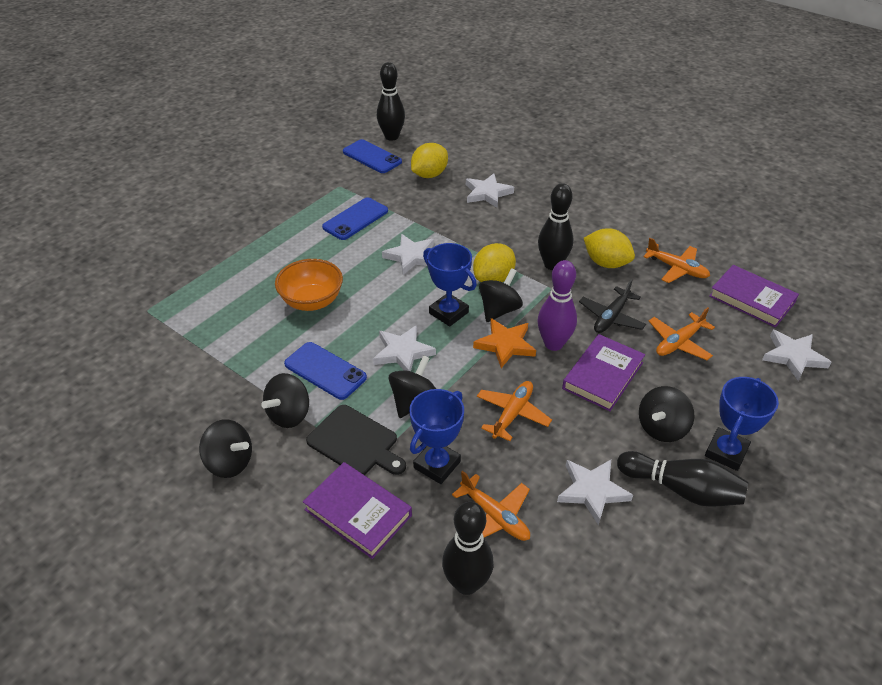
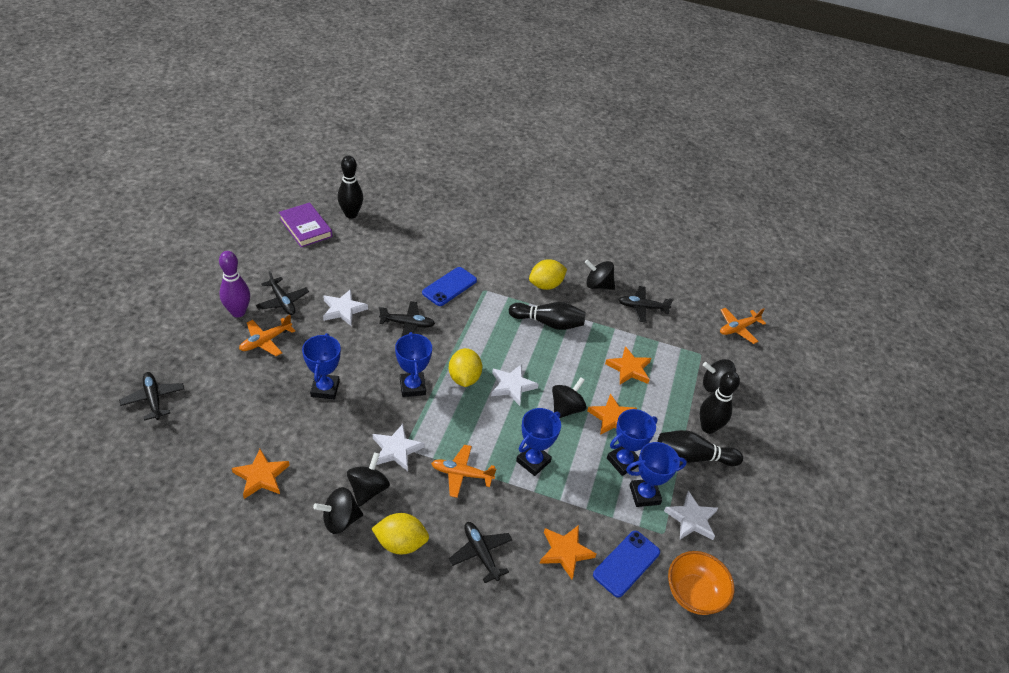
black cutting board: [306,405,406,475] = 1 -> none = 0
black plane: [579,279,646,333] = 1 -> [119,372,184,421] [256,271,309,315] [379,301,435,337] [449,522,512,583] [619,286,674,323] = 5
blue phone: [284,342,367,400] [322,197,388,240] [343,139,402,173] = 3 -> [422,267,477,306] [593,531,660,598] = 2
blue trophy: [409,389,464,484] [423,243,477,326] [705,377,779,471] = 3 -> [302,333,341,399] [395,332,432,397] [516,408,561,476] [607,409,658,476] [626,442,687,507] = 5
orange plane: [452,471,530,541] [477,381,552,441] [643,238,710,283] [649,307,715,360] = 4 -> [239,315,295,356] [431,444,496,498] [720,308,766,344] = 3
orange star: [473,318,536,368] = 1 -> [232,449,290,499] [540,525,596,579] [587,393,637,435] [605,346,651,384] = 4
purple book: [303,462,412,559] [562,334,645,411] [709,265,799,328] = 3 -> [279,202,333,247] = 1
white star: [373,325,436,371] [382,234,434,275] [466,173,514,208] [557,460,633,525] [762,330,831,381] = 5 -> [323,289,368,326] [373,424,425,471] [491,365,539,406] [664,491,718,540] = 4

